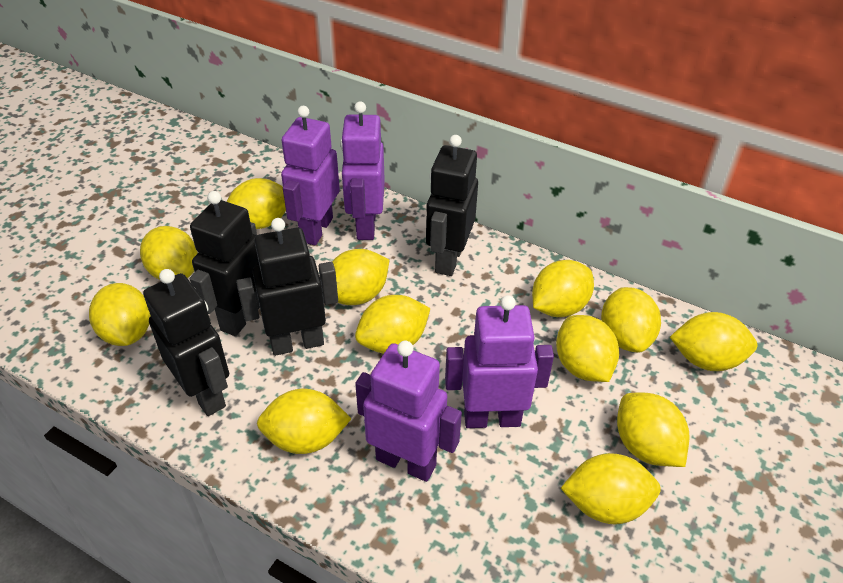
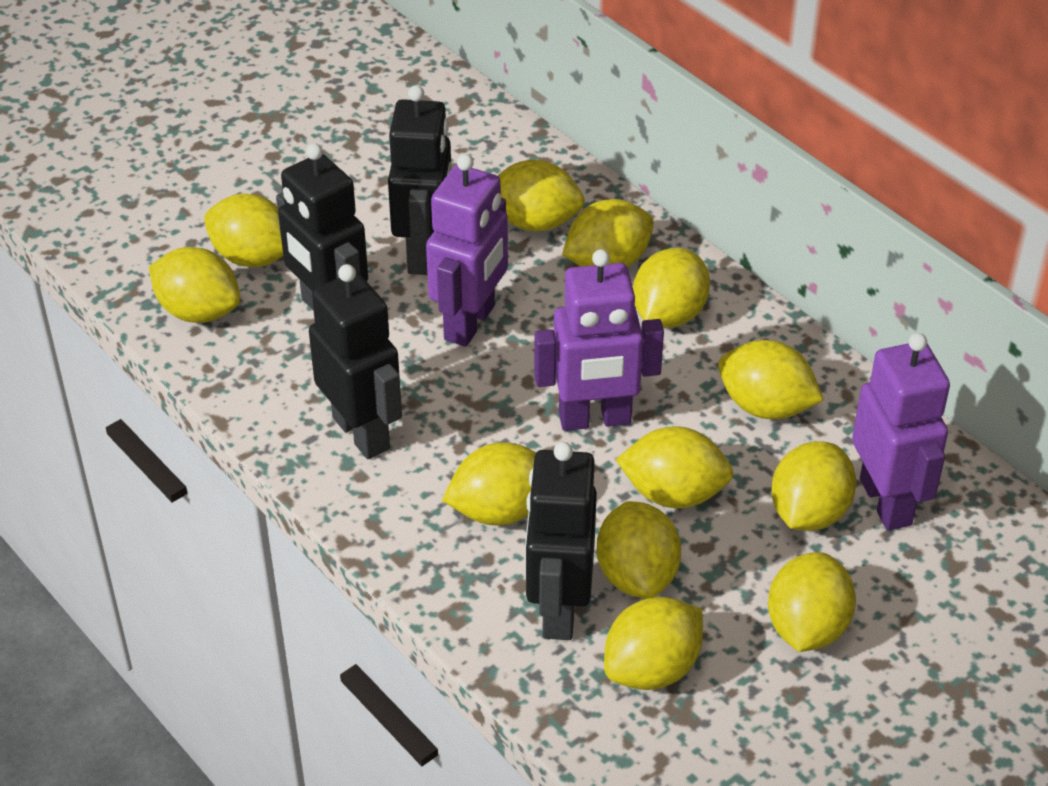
purple robot: [281,106,340,245] [340,101,385,240] [355,341,462,482] [445,295,554,428] = 4 -> [426,154,508,347] [534,249,664,431] [852,333,950,530] = 3

